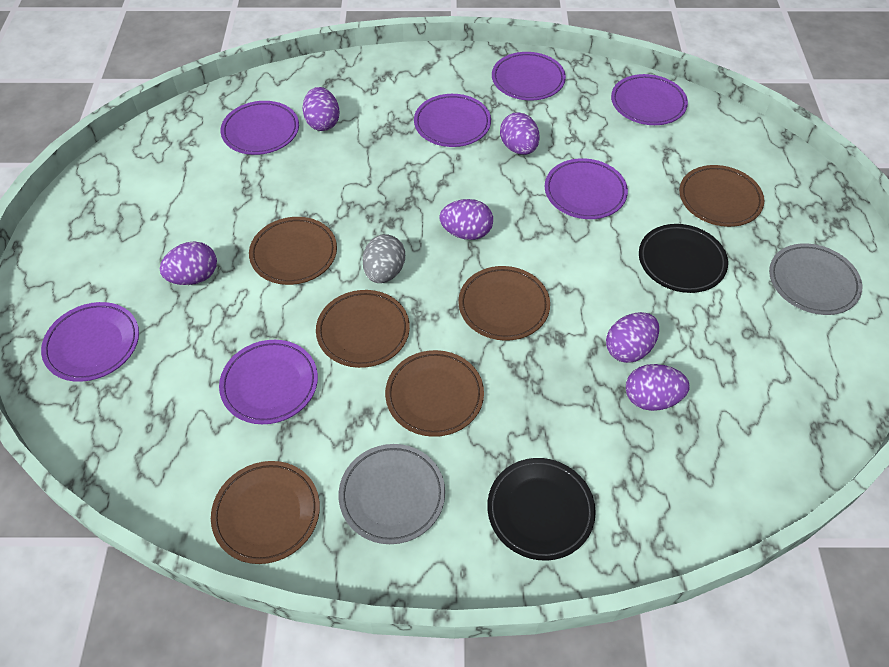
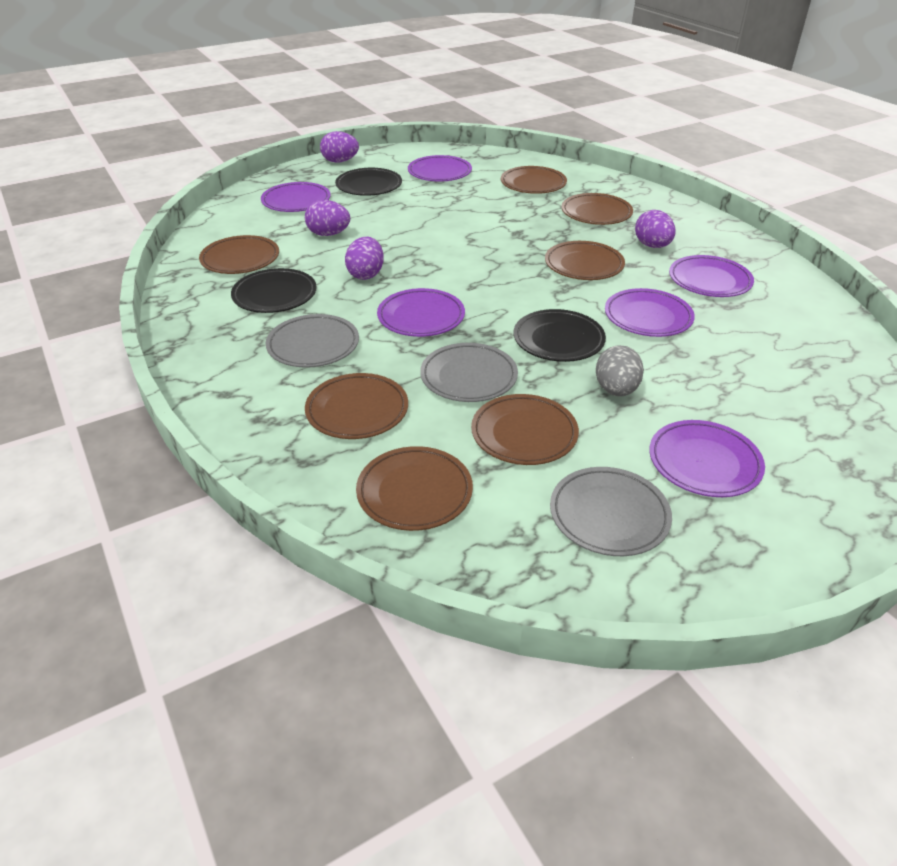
black plate: [487,458,596,561] [639,224,728,293] = 2 -> [231,268,317,313] [335,168,402,196] [514,309,606,362] = 3
brown plate: [211,461,320,564] [249,217,337,285] [316,290,410,368] [385,350,484,437] [458,266,550,341] [679,165,764,227] = 6 -> [199,235,279,274] [305,373,408,439] [356,446,473,531] [471,394,579,465] [501,166,567,194] [545,241,625,280] [561,193,633,225] = 7
grey plate: [339,444,445,544] [769,243,862,315] = 2 -> [266,314,359,368] [420,343,518,402] [550,467,672,556] = 3
purple egg: [160,241,217,285] [303,87,340,131] [439,199,493,240] [500,112,540,155] [606,312,659,363] [626,364,690,411] = 6 -> [305,200,350,236] [320,131,359,163] [345,237,384,280] [635,210,675,248] = 4
purple plate: [41,302,139,382] [219,340,318,424] [220,101,299,155] [414,94,491,147] [492,52,566,100] [545,158,628,219] [611,74,688,125] = 7 -> [261,182,331,212] [377,288,465,337] [408,155,472,181] [605,288,695,337] [649,420,765,497] [669,255,754,297] = 6

